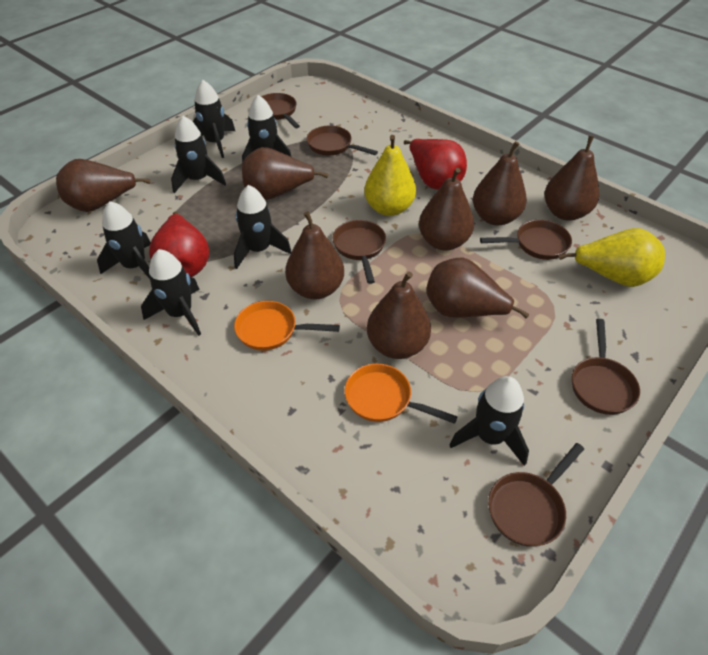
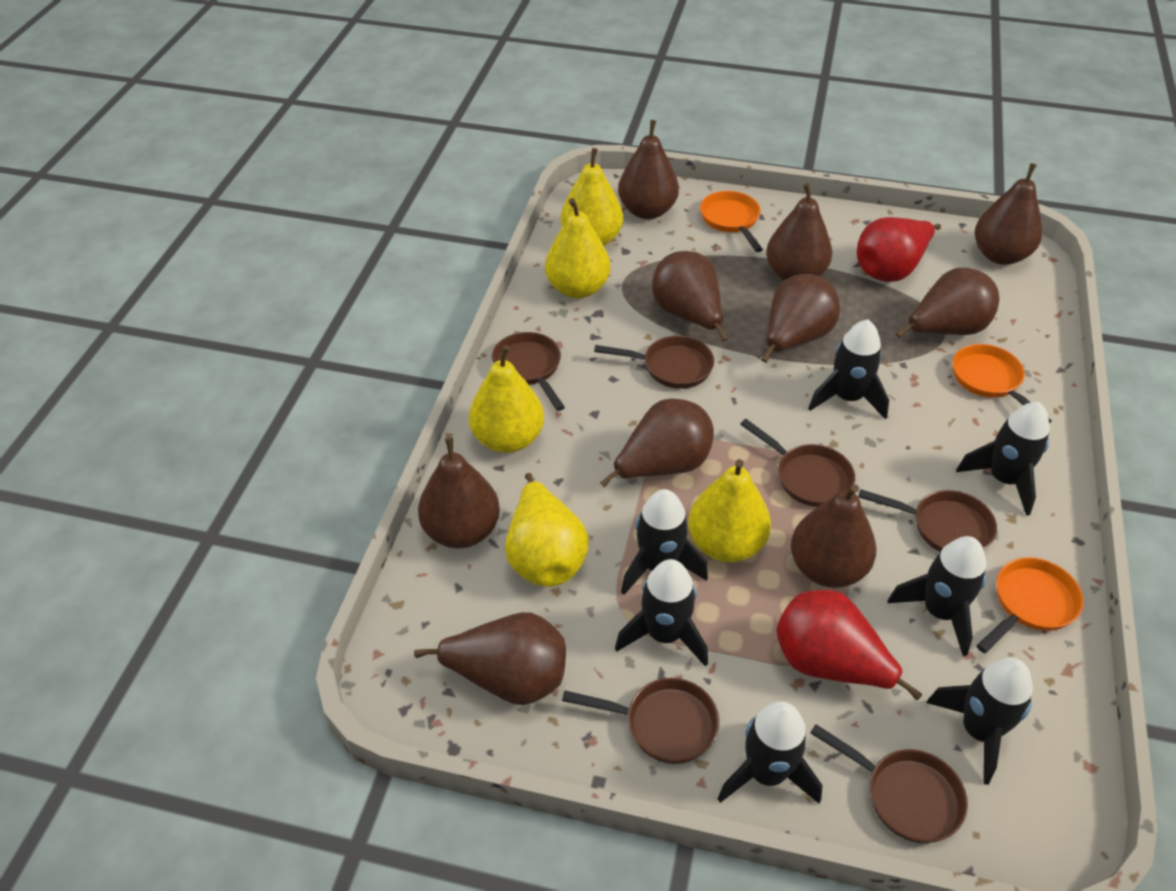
brown pear: [56,159,150,212] [242,147,328,200] [285,211,344,300] [367,272,431,359] [419,168,474,250] [426,258,529,318] [473,141,527,225] [544,136,599,220] = 8 -> [414,612,566,705] [418,437,500,548] [600,398,714,488] [618,120,679,219] [652,251,728,342] [761,274,840,363] [766,183,832,281] [791,484,876,588] [896,268,999,338] [975,163,1042,265] = 10
orange pan: [234,301,340,351] [345,364,458,424] = 2 -> [700,191,763,252] [953,344,1052,423] [976,557,1084,653] = 3
yellow pear: [364,135,416,216] [559,228,665,287] = 2 -> [469,345,544,453] [505,473,589,587] [545,198,610,298] [561,148,623,246] [688,459,771,563] = 5

